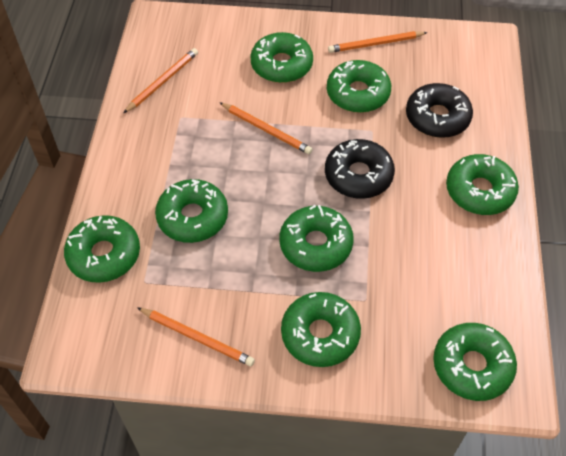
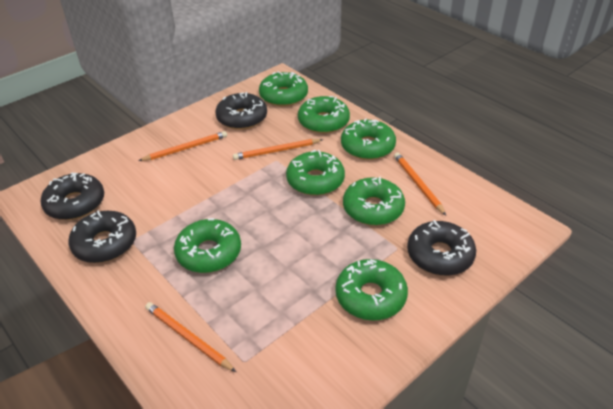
black donut: [325,139,395,199] [406,83,473,138] = 2 -> [41,173,104,220] [68,210,136,263] [215,92,267,130] [407,220,476,276] = 4
green donut: [64,215,140,283] [155,179,228,243] [250,32,313,83] [280,205,354,272] [281,292,361,367] [327,60,391,113] [433,323,517,401] [446,154,519,215] = 8 -> [174,218,241,273] [259,71,308,106] [286,150,345,196] [298,96,350,133] [336,259,408,321] [341,118,396,160] [343,177,405,225] = 7

